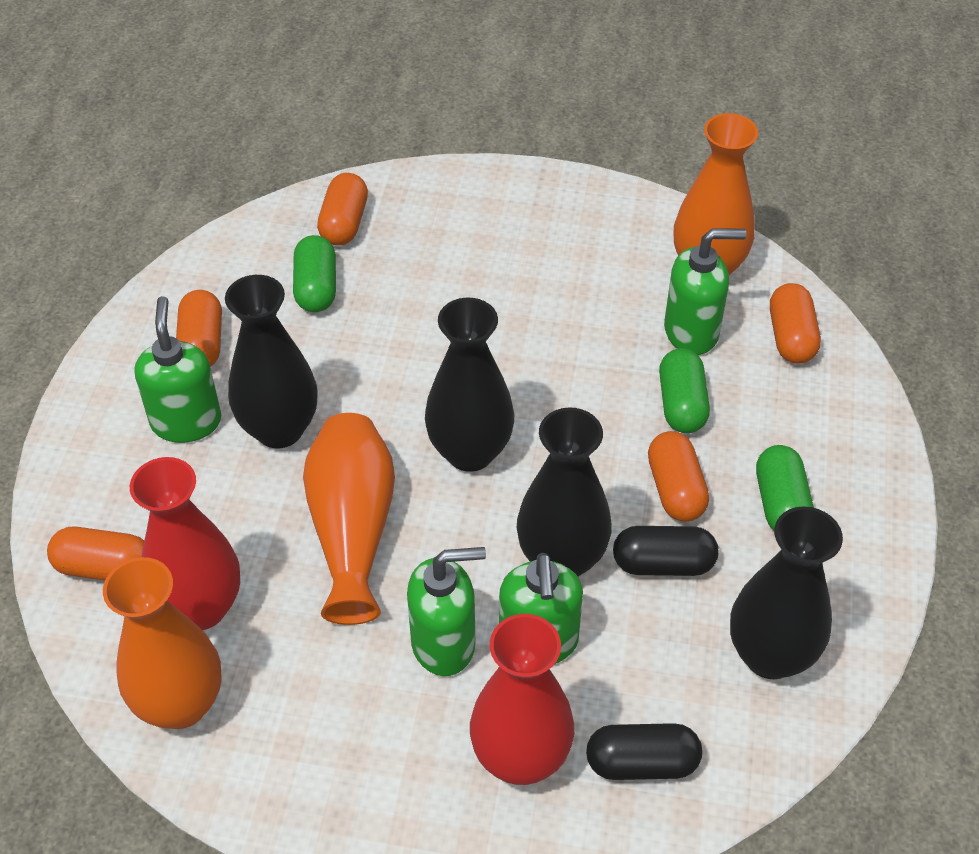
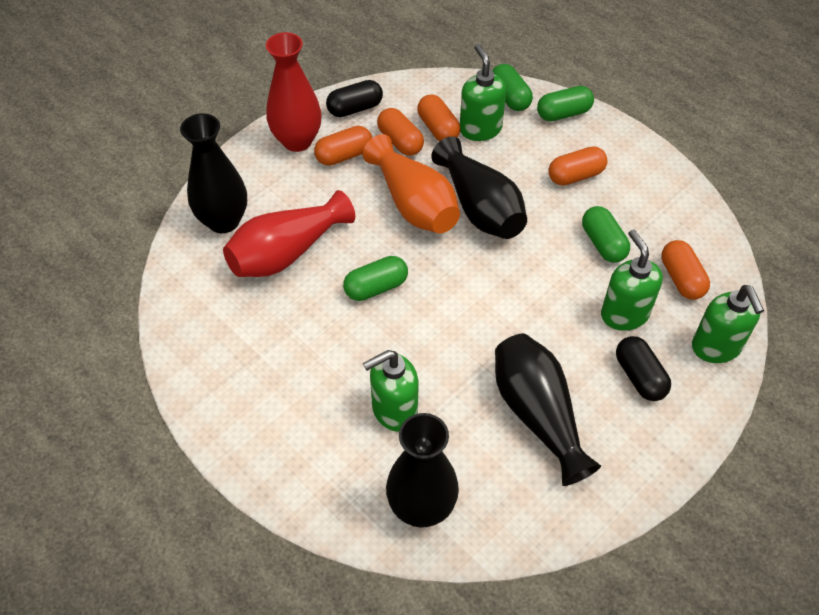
green capsule: [293,235,336,312] [659,348,710,433] [756,445,814,531] = 3 -> [343,256,408,301] [493,64,533,111] [537,86,594,121] [582,206,630,263] = 4
orange vase: [103,557,222,729] [303,413,395,625] [674,113,758,275] = 3 -> [363,134,460,234] = 1

